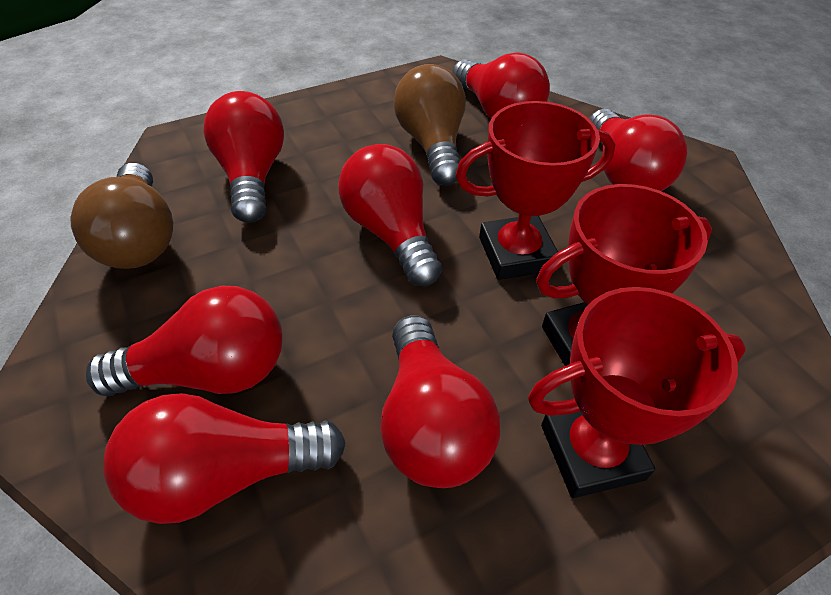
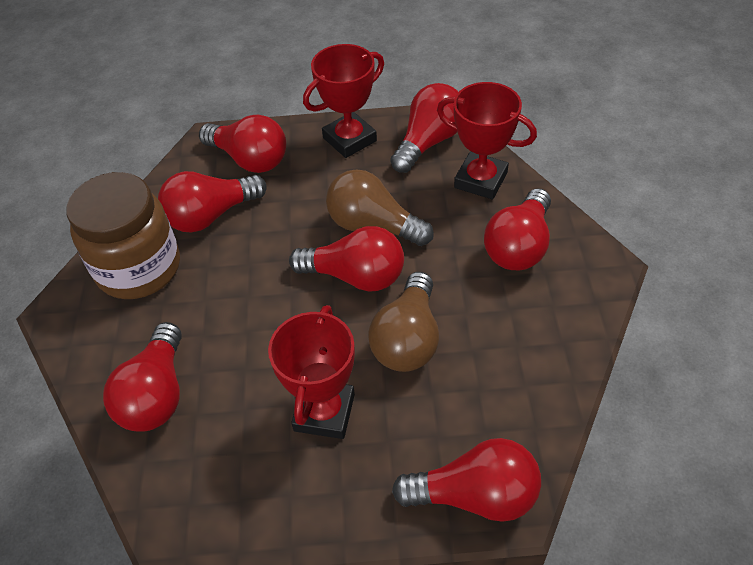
brown jar: none = 0 -> [66,172,180,299] = 1

